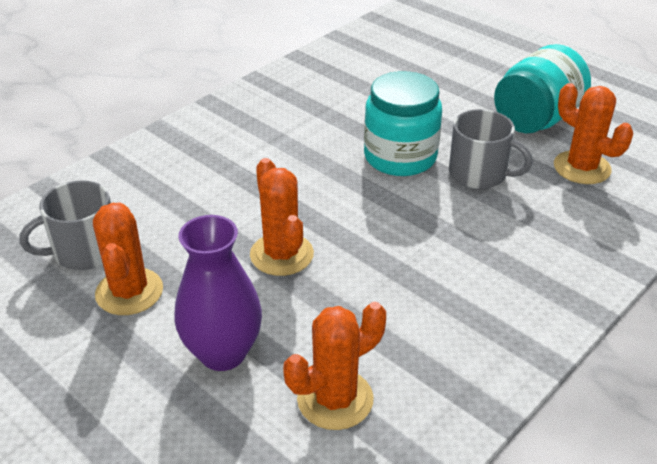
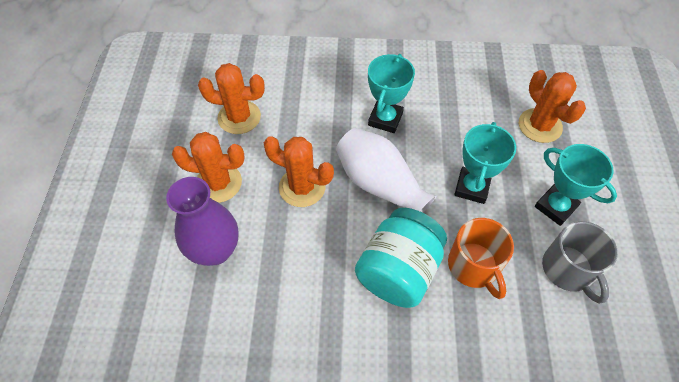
grey mug: [20,180,111,270] [449,109,533,189] = 2 -> [542,221,618,304] = 1
orange mug: none = 0 -> [448,218,514,299] = 1
turquoise jar: [364,71,442,176] [494,44,591,133] = 2 -> [355,208,447,308] = 1
turquoise trophy: none = 0 -> [368,54,415,133] [454,122,516,204] [535,144,617,226] = 3
white vase: none = 0 -> [336,128,436,213] = 1

